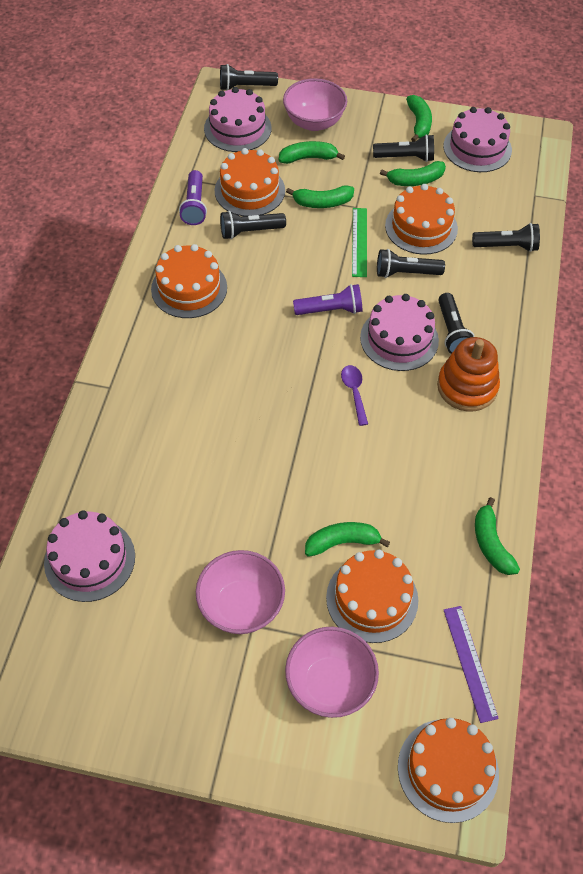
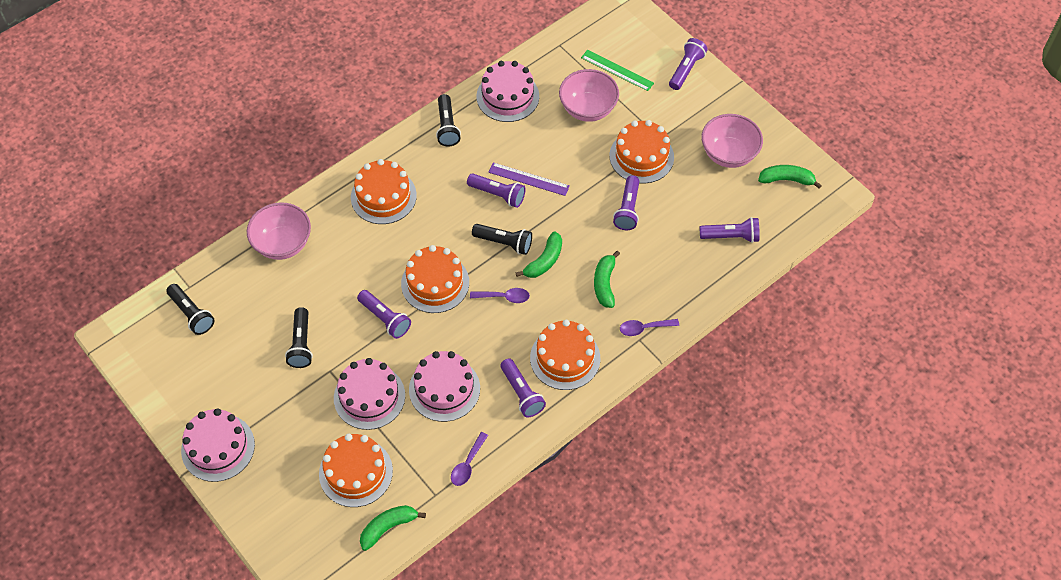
black flashlight: [220,64,278,90] [220,211,286,239] [373,134,434,162] [377,249,445,278] [438,293,475,354] [472,223,540,252] = 6 -> [166,284,214,335] [285,307,313,368] [436,94,461,146] [472,224,532,255] = 4
green banana: [279,141,345,164] [286,185,354,208] [305,522,390,557] [380,161,446,186] [406,95,432,142] [475,497,520,575] = 6 -> [360,505,426,551] [515,231,562,278] [594,251,620,308] [758,165,822,189] = 4
orange stacking toy: [437,337,500,412] = 1 -> none = 0
purple flashlight: [179,170,207,225] [293,284,362,315] = 2 -> [357,290,411,339] [467,173,526,208] [500,359,546,417] [613,175,639,230] [669,38,708,90] [700,217,760,243] = 6
purple spoon: [341,365,368,426] = 1 -> [451,432,488,486] [470,288,530,303] [620,319,679,336] = 3

